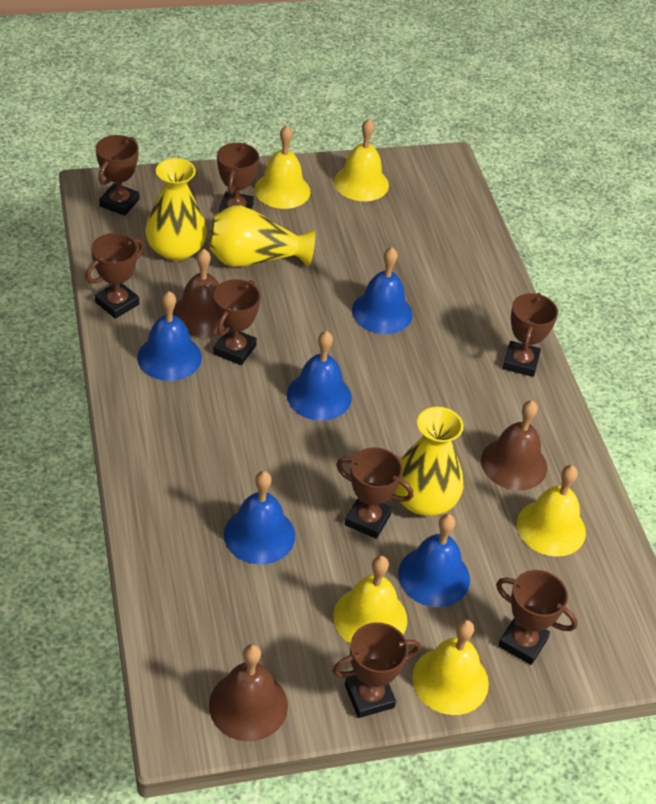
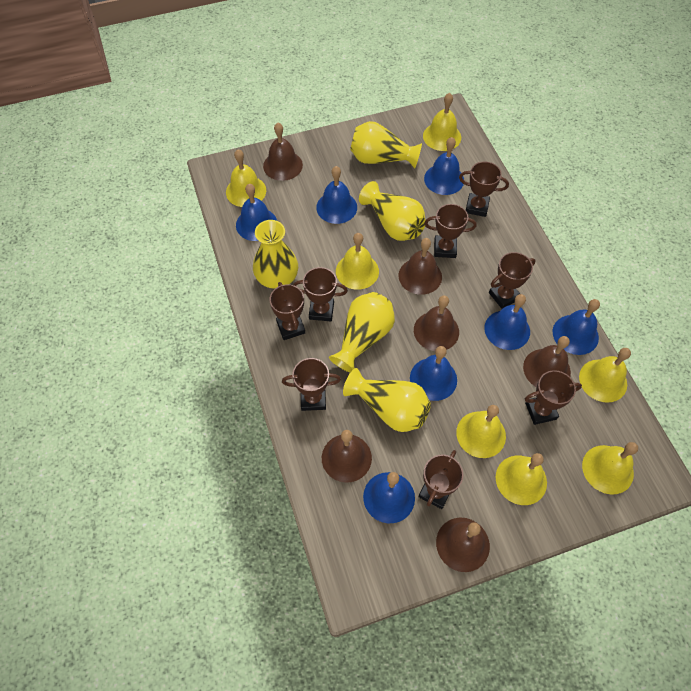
blue bell: [137,291,202,381] [224,471,295,565] [287,331,352,421] [352,247,413,334] [398,514,470,607] = 5 -> [236,184,277,241] [316,166,357,224] [363,472,415,523] [410,346,457,401] [424,137,464,195] [484,294,530,350] [553,299,600,355] = 7
brown bell: [173,249,225,337] [209,644,288,741] [481,400,547,490] = 3 -> [263,123,303,181] [322,430,372,483] [398,238,442,295] [414,295,459,351] [436,518,490,572] [523,336,571,387] = 6
yellow bell: [254,125,311,209] [333,556,407,644] [334,118,389,201] [412,620,489,715] [517,465,586,557] = 5 -> [226,149,266,207] [336,233,379,290] [423,93,461,151] [456,405,506,458] [496,453,547,505] [579,348,631,403] [582,442,638,495] = 7
yellow vase: [145,158,207,261] [209,205,315,267] [394,407,464,516] = 3 -> [253,220,298,289] [329,292,395,372] [343,368,431,432] [350,121,422,169] [359,181,425,241] = 5

